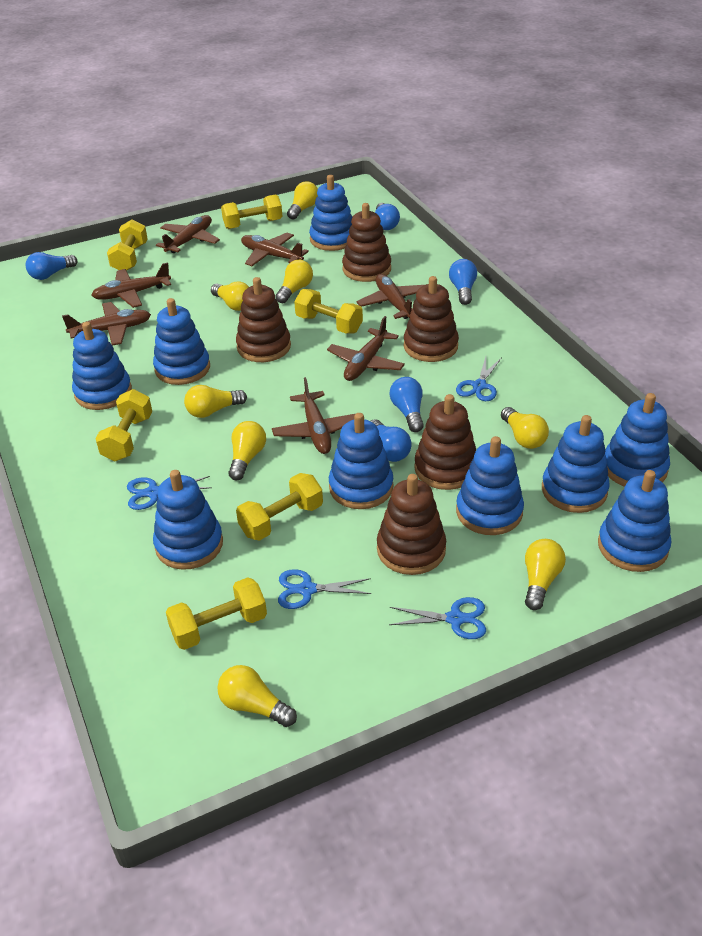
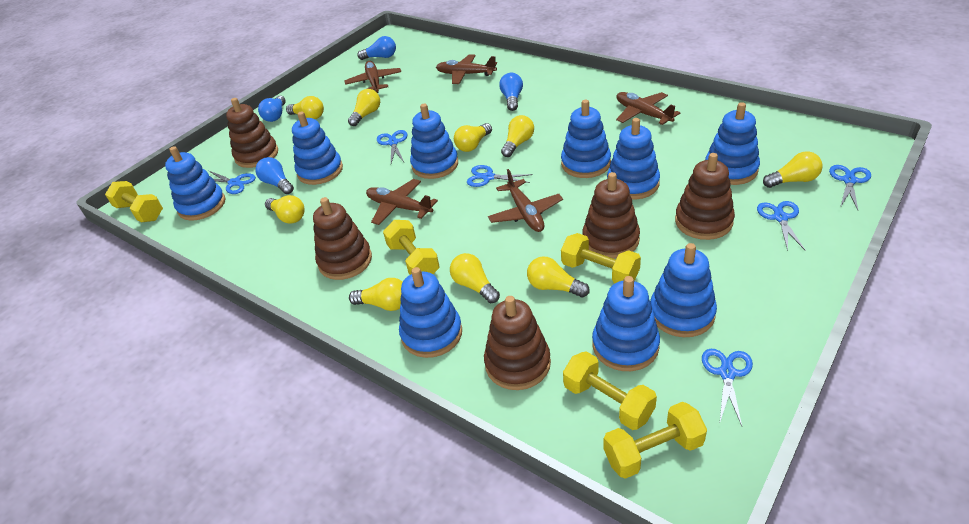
blue light bulb: [26,252,78,280] [371,419,412,462] [375,203,400,230] [389,377,424,432] [449,259,477,305] = 5 -> [255,157,294,194] [258,96,286,122] [357,36,396,60] [499,73,523,111] = 4
blue scissors: [127,476,212,510] [278,569,372,609] [389,597,486,639] [456,357,501,401] = 4 -> [208,170,256,194] [377,130,408,163] [467,165,533,187] [702,349,753,426] [757,201,806,251] [829,165,871,210] = 6
brown plane: [62,302,151,346] [91,262,171,308] [156,215,220,253] [241,233,309,266] [272,377,355,454] [327,316,405,381] [356,274,424,319] = 7 -> [344,61,401,93] [366,179,438,225] [436,54,497,84] [488,169,563,232] [616,92,680,125] = 5
yellow dumbbell: [95,389,152,461] [107,220,148,271] [166,577,267,650] [221,194,283,229] [236,473,323,541] [294,289,363,334] = 6 -> [105,181,163,223] [383,220,440,275] [561,233,641,283] [563,351,657,430] [603,402,707,479] = 5
yellow light bulb: [184,385,247,418] [211,281,249,311] [217,665,297,727] [229,421,266,480] [275,260,313,303] [287,181,318,220] [501,407,549,449] [525,539,566,610] = 8 -> [265,195,305,224] [286,96,324,119] [348,89,380,126] [349,278,402,311] [450,253,500,303] [454,123,492,152] [501,115,534,157] [527,256,590,298] [763,151,823,188] = 9

